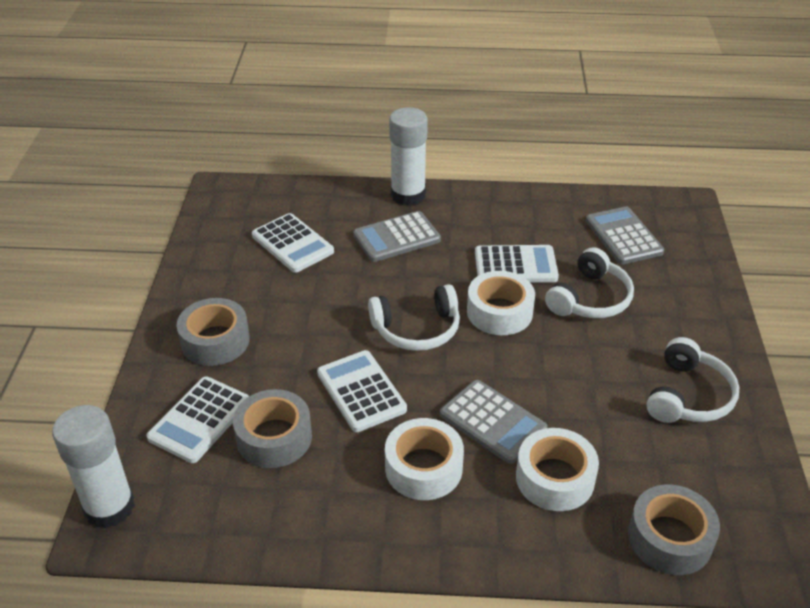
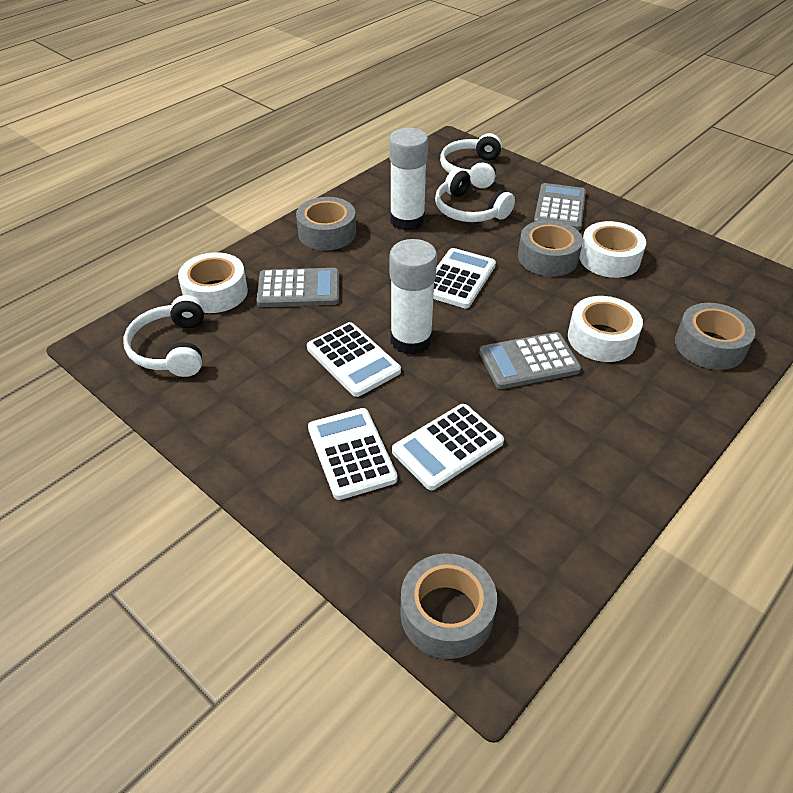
grey tape: [177,298,250,366] [233,389,312,468] [628,484,720,575] = 3 -> [296,197,356,250] [400,553,497,659] [518,220,583,276] [675,303,755,370] = 4

